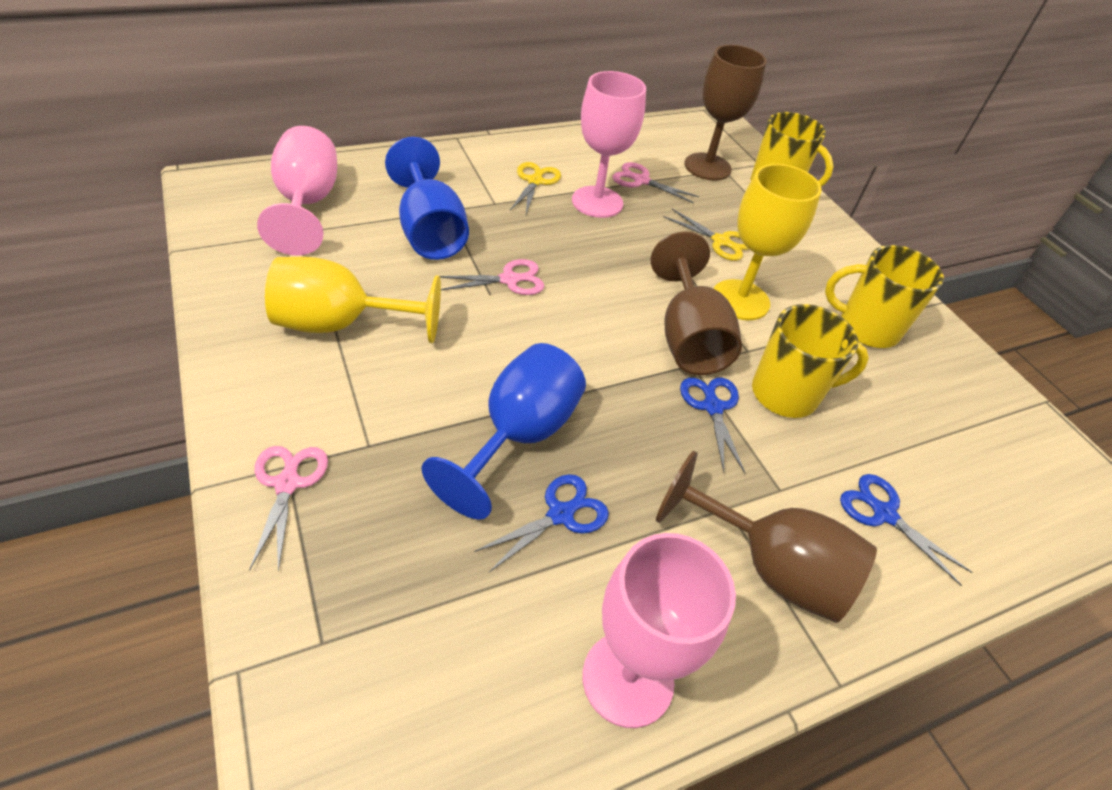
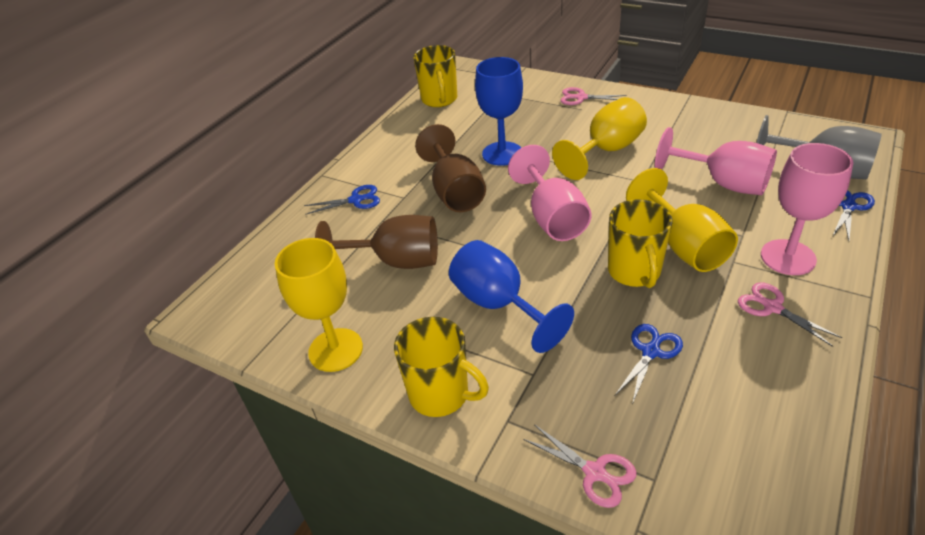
brown goblet: [651,231,742,375] [656,451,877,623] [684,45,767,180] = 3 -> [315,215,438,269] [415,124,486,212] = 2
grey goblet: none = 0 -> [756,115,882,179] = 1
yellow goblet: [265,257,441,343] [714,164,822,320] = 2 -> [275,238,363,372] [552,97,647,180] [626,168,738,272] = 3
yellow scissors: [510,162,561,214] [663,209,748,261] = 2 -> none = 0

